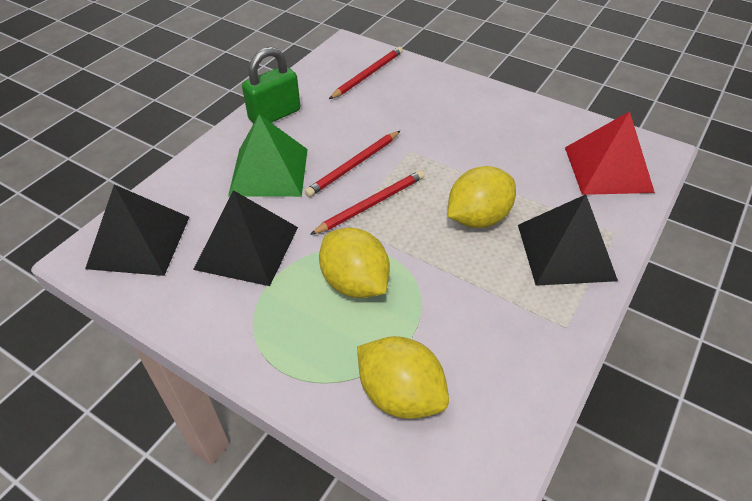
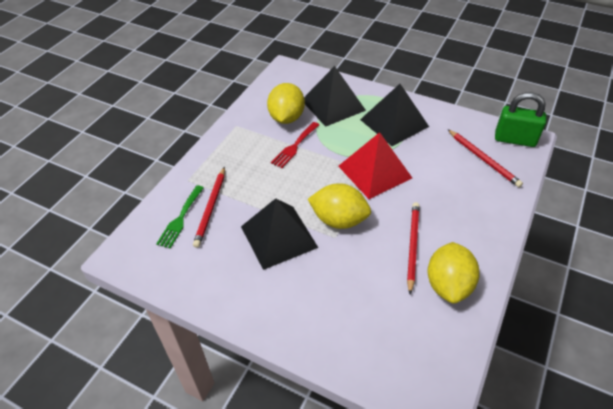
green fork: none = 0 -> [156,185,204,248] = 1
green pyramid: [228,114,308,197] = 1 -> none = 0
red fork: none = 0 -> [271,122,319,168] = 1

